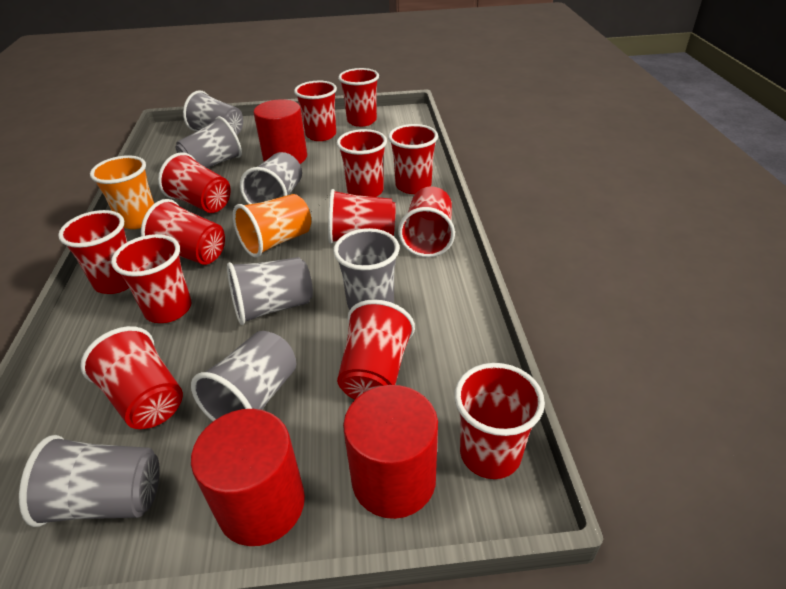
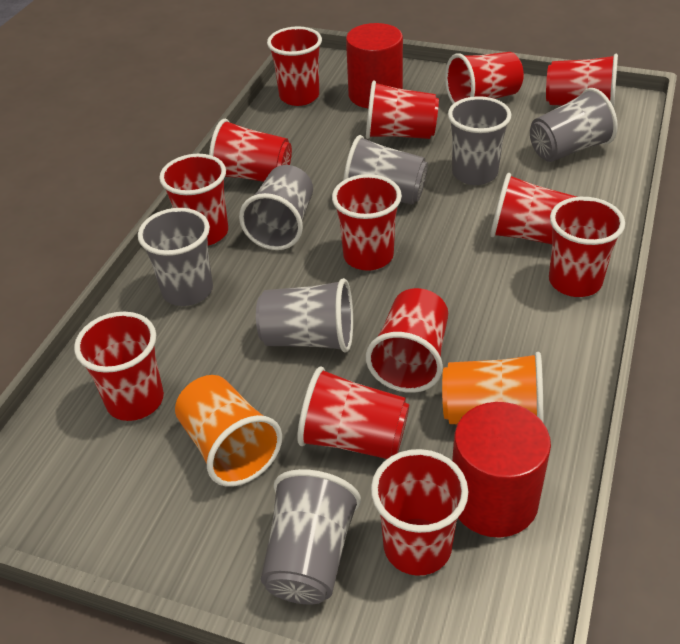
red cylinder: [191,409,305,546] [254,99,307,164] [343,385,438,519] = 3 -> [346,23,403,108] [452,402,551,537] = 2

